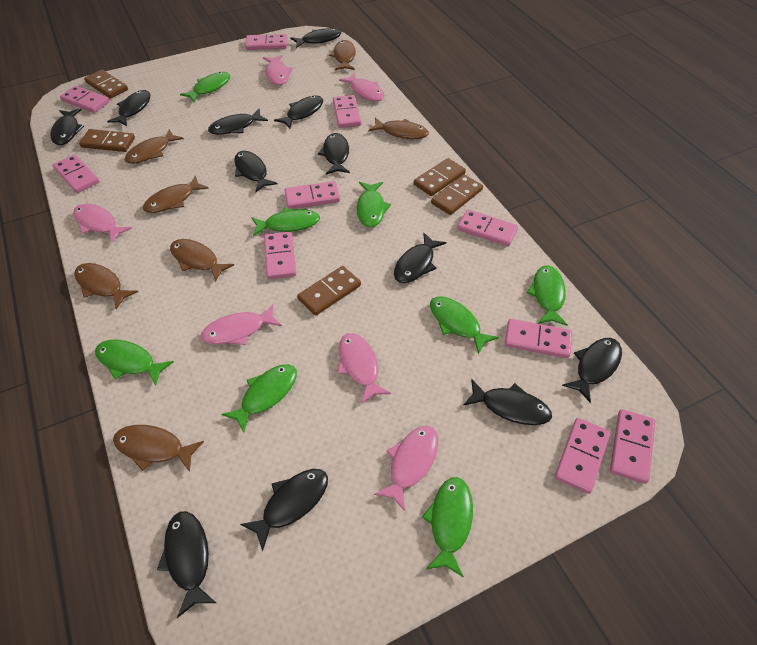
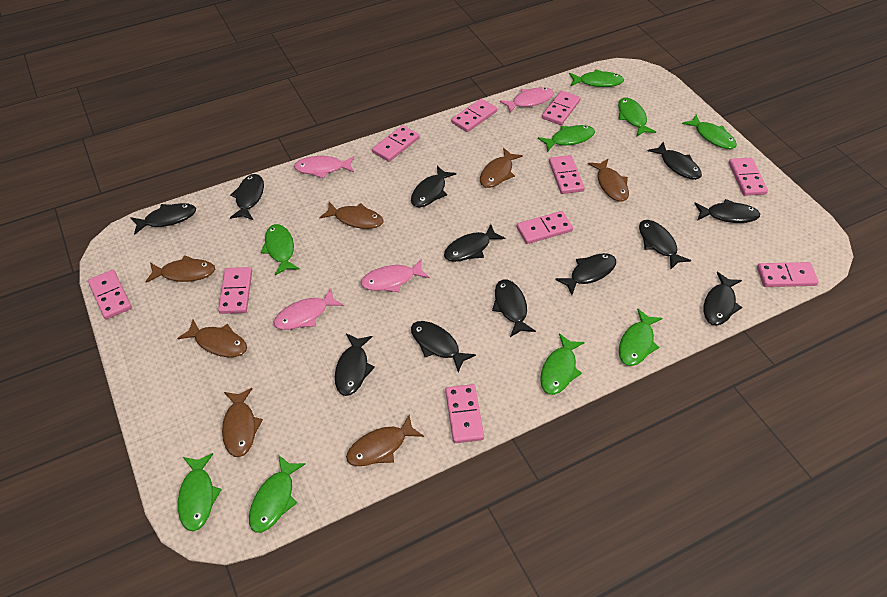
brown domino: [79,129,135,152] [84,70,128,98] [297,266,361,316] [414,158,466,196] [431,174,483,215] = 5 -> none = 0
green fish: [95,339,174,386] [180,72,230,102] [221,364,297,433] [251,208,320,236] [357,182,391,228] [422,477,473,577] [430,296,499,355] [527,265,568,326] = 8 -> [178,453,222,531] [249,455,306,533] [261,224,300,275] [538,125,595,152] [540,333,585,395] [569,69,624,87] [618,98,656,137] [619,308,663,366] [682,114,737,149] = 9
pink fish: [73,204,132,243] [201,304,282,345] [263,55,293,85] [337,333,391,404] [339,72,385,101] [374,425,438,511] = 6 -> [273,289,343,330] [294,156,354,179] [361,259,429,292] [500,87,554,113] = 4

